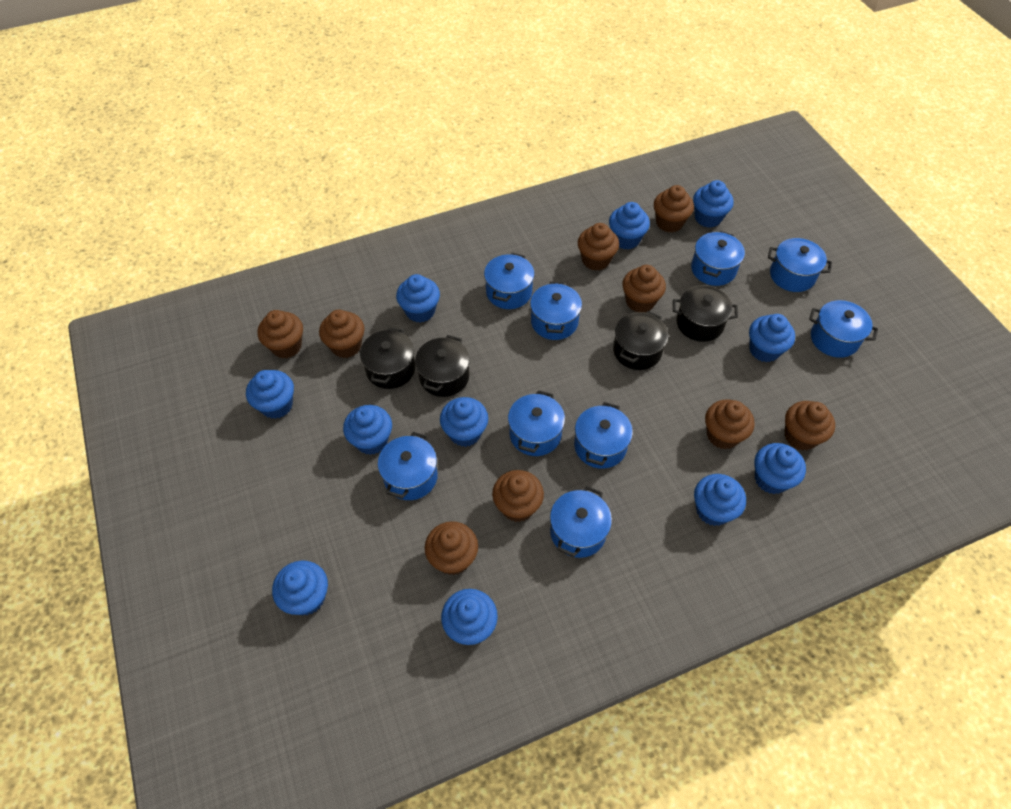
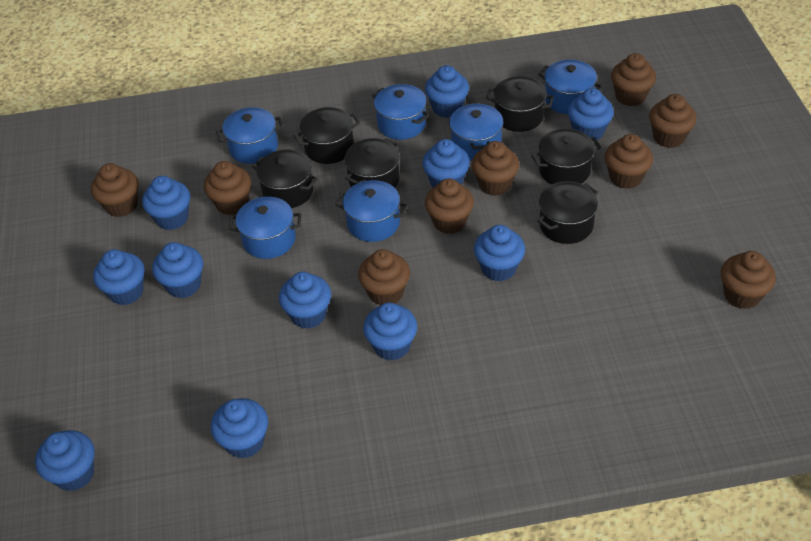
black pot: [360,327,415,389] [415,335,470,397] [613,311,668,370] [673,285,738,342] = 4 -> [252,150,318,208] [293,107,360,164] [344,138,400,188] [486,76,554,132] [532,128,601,185] [537,181,598,244] = 6
blue pot: [378,432,438,500] [484,253,535,309] [508,390,565,456] [530,282,582,340] [550,486,612,558] [574,402,633,469] [691,231,745,286] [768,238,832,292] [809,300,878,358] = 9 -> [216,107,284,164] [229,197,301,259] [335,180,408,242] [372,84,430,140] [449,103,503,160] [538,60,603,114] = 6

